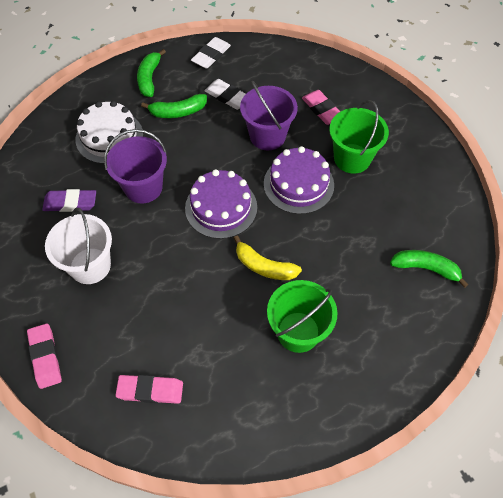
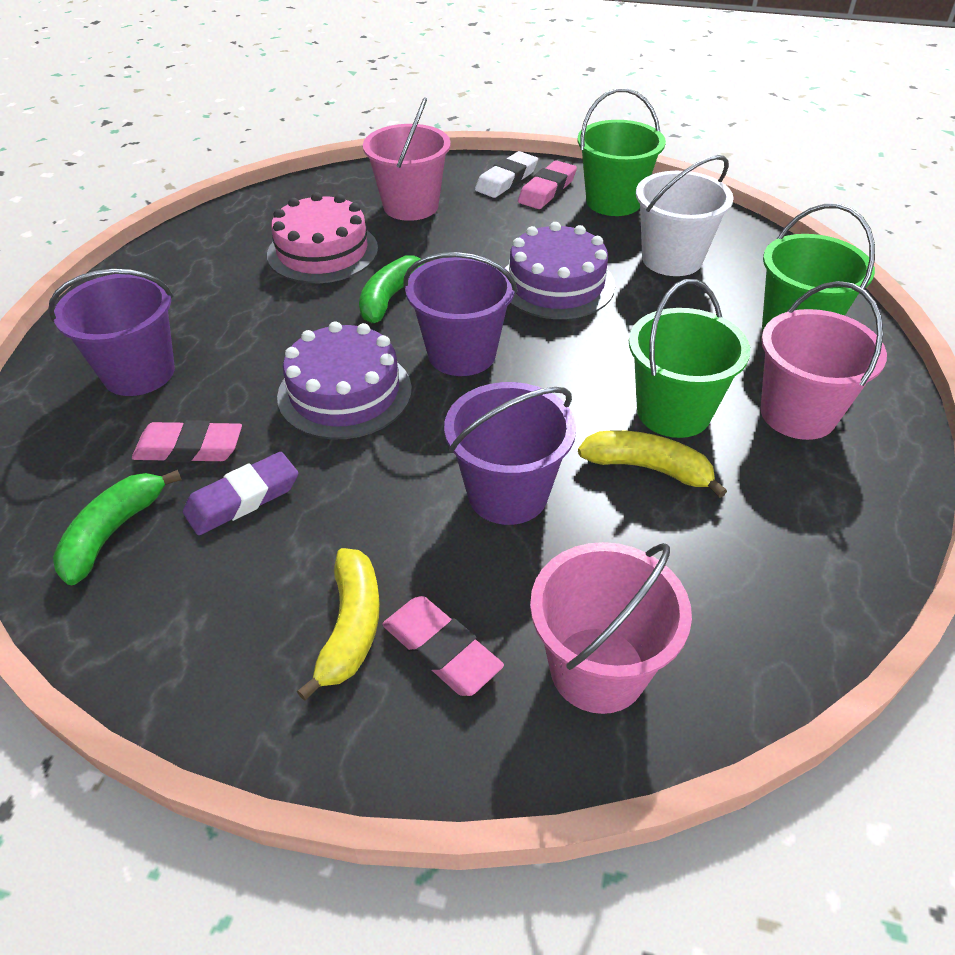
green banana: [137,49,166,97] [141,94,207,118] [390,250,469,288] = 3 -> [53,470,182,585] [359,256,433,323] = 2
green bucket: [267,280,338,353] [329,100,389,174] = 2 -> [578,88,666,216] [629,279,750,438] [762,204,875,330] = 3
pink bucket: none = 0 -> [363,98,451,221] [530,542,692,714] [760,281,887,440] = 3
pink cake: none = 0 -> [267,192,378,283] = 1
purple bucket: [104,129,167,203] [240,81,298,150] = 2 -> [48,269,175,396] [404,252,517,376] [444,382,576,525] = 3
white cake: [76,101,143,164] = 1 -> none = 0
white eraser: [191,37,231,69] [205,79,246,110] = 2 -> [475,151,538,198] = 1
yellow banana: [234,236,302,280] = 1 -> [297,548,380,701] [578,430,727,498] = 2

